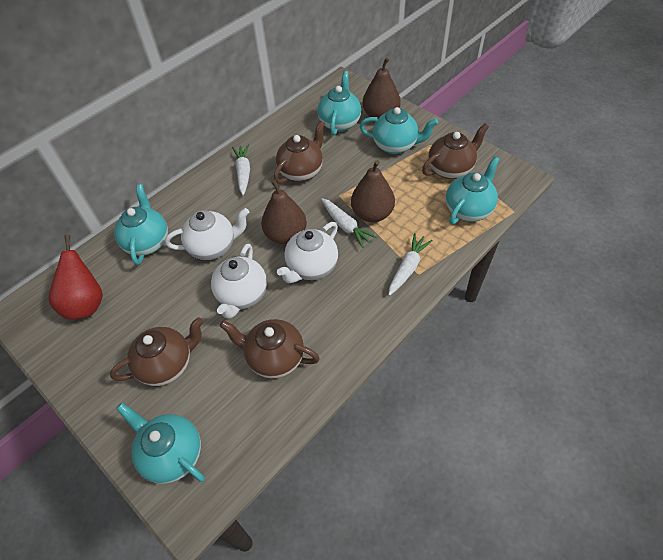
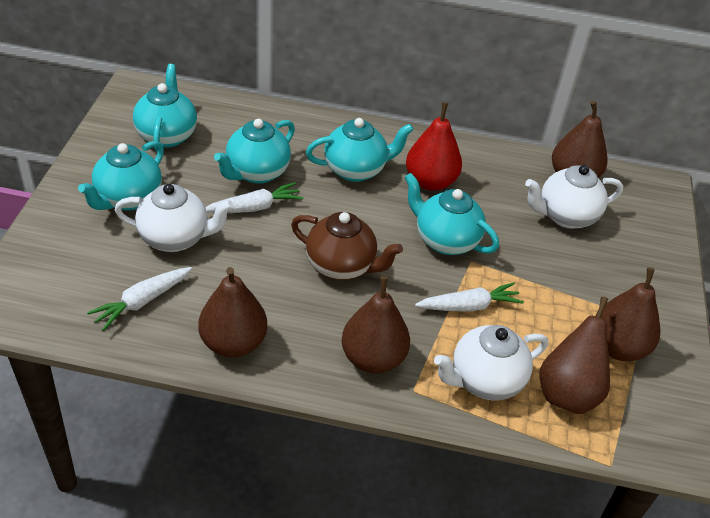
brown pear: [261,179,307,244] [351,160,395,222] [363,58,401,118] = 3 -> [198,267,268,358] [342,276,410,373] [539,297,610,414] [552,101,607,178] [595,268,661,361] = 5
brown teapot: [110,317,203,386] [220,319,320,378] [274,121,325,184] [422,123,489,179] = 4 -> [291,212,403,280] = 1

